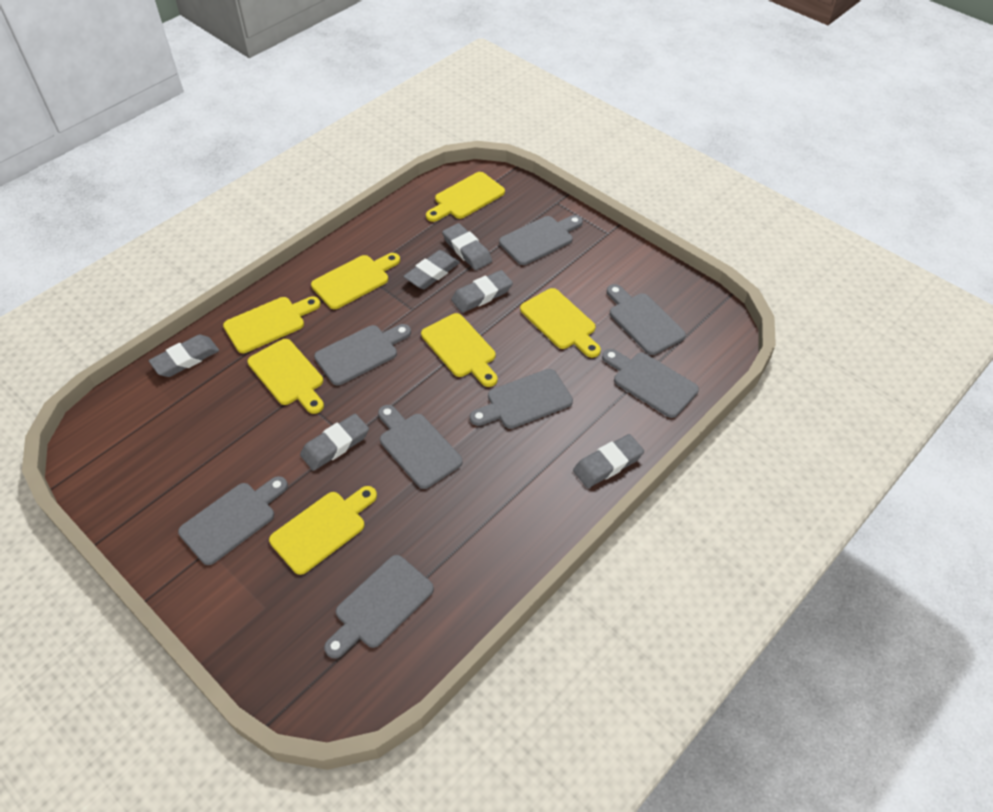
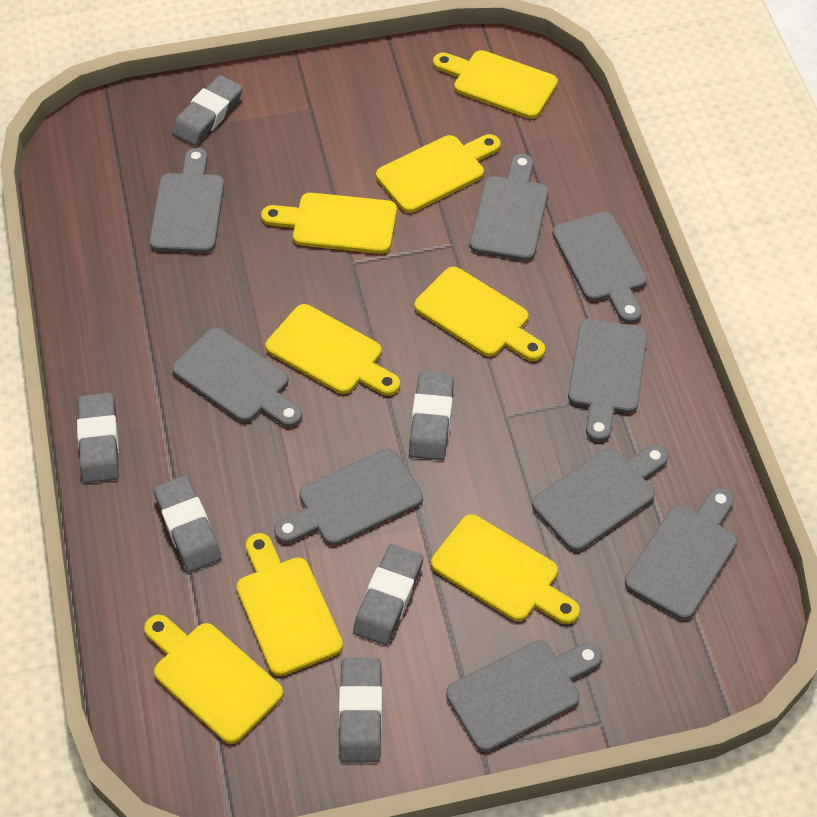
grey cutting board: [178,476,288,565] [314,324,411,385] [324,555,434,658] [378,405,463,489] [470,369,573,429] [499,215,583,265] [602,349,699,418] [607,284,686,355] = 8 -> [149,148,224,253] [172,328,302,427] [274,448,423,545] [446,640,602,752] [470,154,548,261] [532,445,668,551] [552,212,647,323] [568,319,648,442] [625,488,737,620] = 9
yellow cutting board: [223,296,321,353] [247,339,324,414] [269,486,377,575] [311,253,400,309] [421,313,498,387] [426,172,505,222] [520,288,601,358] = 7 -> [144,614,283,744] [236,533,343,676] [261,193,397,254] [265,304,400,396] [376,134,501,213] [414,267,545,361] [431,514,580,624] [433,50,558,119] = 8

